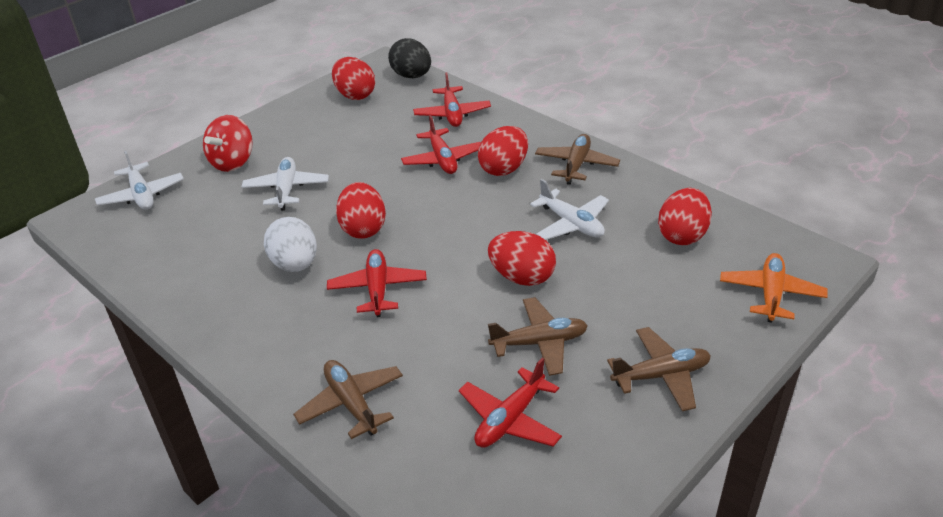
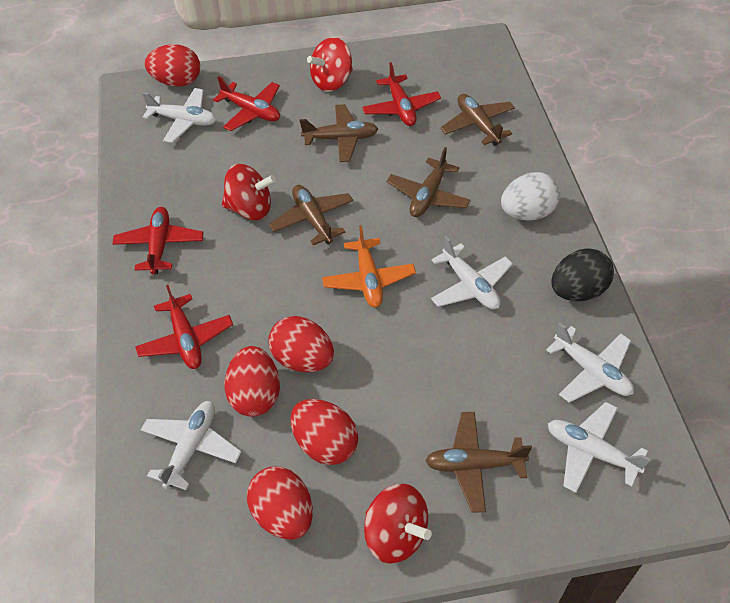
brown plane: [293,360,403,439] [488,297,588,376] [535,134,620,185] [607,327,711,411] = 4 -> [269,185,354,245] [300,104,378,162] [387,147,471,217] [425,412,532,513] [440,94,515,146] = 5
red spinning top: [203,115,253,172] = 1 -> [222,164,276,220] [307,37,353,92] [364,484,432,564] = 3
white plane: [95,151,184,210] [242,157,329,211] [530,179,609,240] = 3 -> [141,401,242,490] [142,88,216,143] [431,236,513,310] [546,323,634,403] [548,402,651,493] = 5

